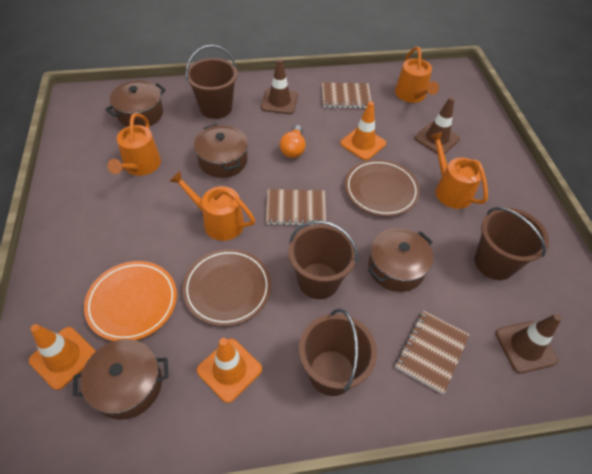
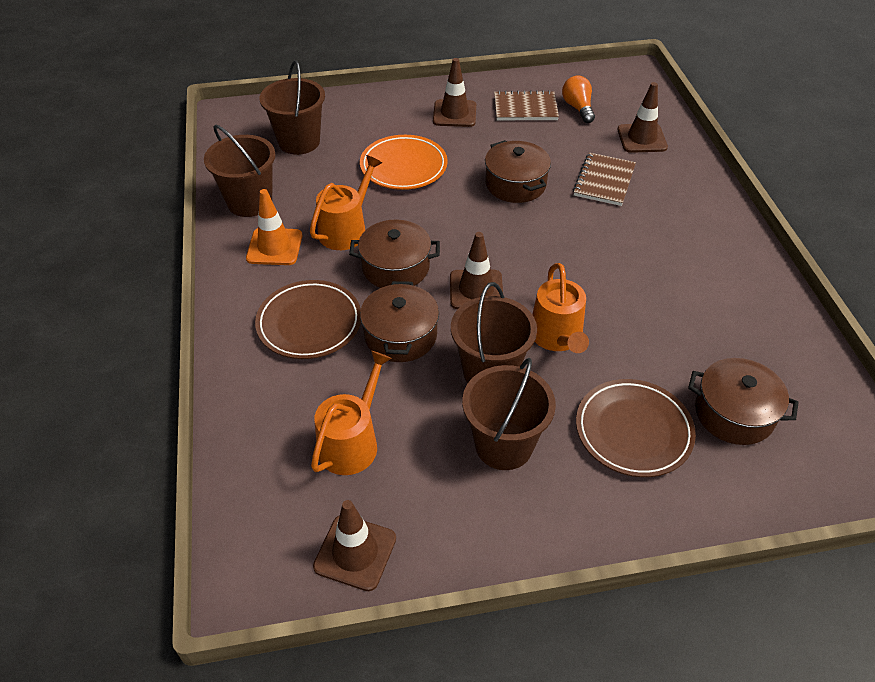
brown notebook: [266,189,326,226] [322,82,371,108] [395,310,469,394] = 3 -> [494,90,559,120] [573,153,636,206] = 2
brown traffic cone: [261,59,298,114] [414,97,460,154] [496,314,562,374] = 3 -> [313,500,396,591] [433,58,476,127] [450,232,503,309] [617,82,668,153] = 4
orange traffic cone: [29,324,96,390] [197,338,262,403] [340,101,386,160] = 3 -> [246,189,302,265] = 1
orange watering can: [107,113,161,176] [169,171,255,241] [395,47,439,103] [429,131,488,209] = 4 -> [310,155,382,250] [311,351,392,475] [532,263,589,353] = 3

